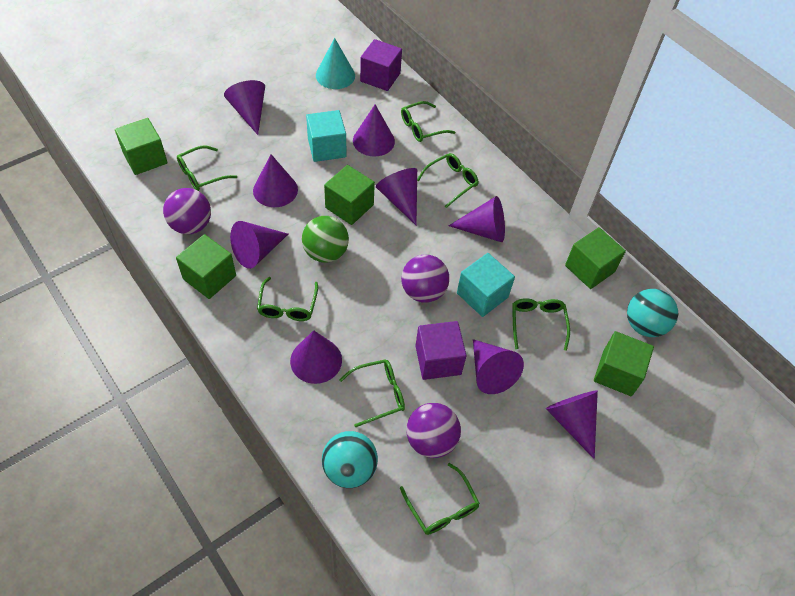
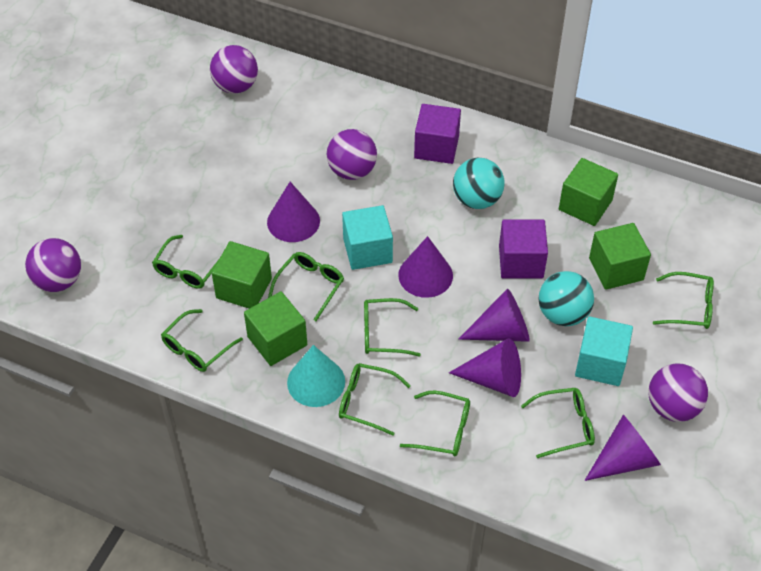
green ball: [302,216,349,263] = 1 -> none = 0
green cube: [115,118,168,175] [176,234,236,299] [324,165,375,225] [565,227,626,289] [594,331,654,396] = 5 -> [212,241,272,309] [244,291,307,366] [559,158,618,226] [589,223,651,290] = 4
green glasses: [177,146,237,191] [257,277,318,321] [339,359,405,427] [400,463,480,535] [401,101,455,142] [417,153,479,208] [512,298,570,351] = 7 -> [152,235,218,289] [161,309,243,372] [268,252,344,321] [339,363,410,436] [364,298,421,356] [400,391,470,456] [521,388,595,458] [653,272,714,329] = 8
purple ball: [163,188,211,234] [401,254,449,303] [406,403,461,458] = 3 -> [25,238,81,292] [210,45,258,94] [327,129,377,180] [648,364,708,422] = 4
purple cone: [224,80,265,135] [230,221,288,269] [253,154,298,207] [290,330,342,384] [353,104,395,156] [376,168,417,225] [449,196,505,242] [473,339,524,394] [546,390,598,459] = 9 -> [267,182,320,242] [398,236,453,298] [449,338,521,397] [458,288,530,342] [584,415,661,481] = 5

